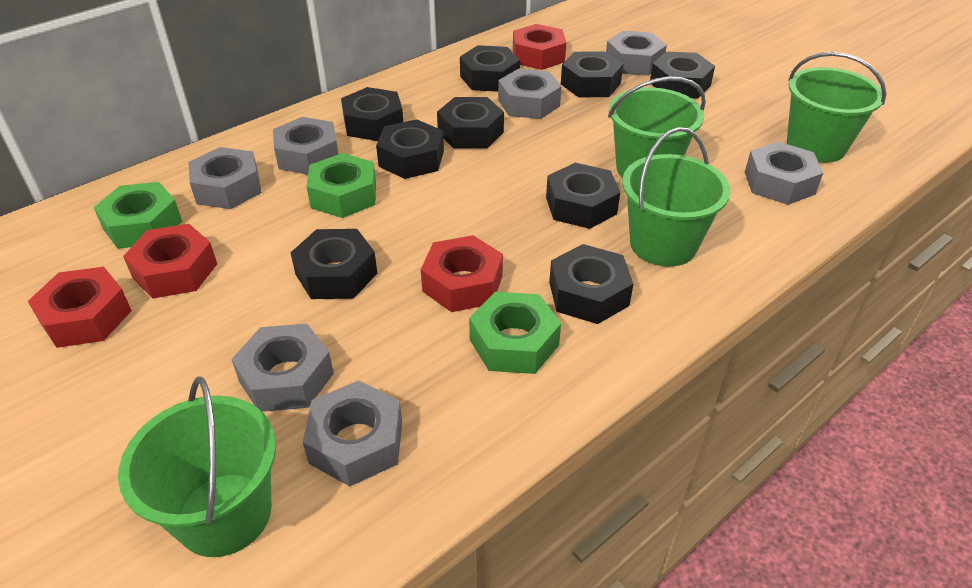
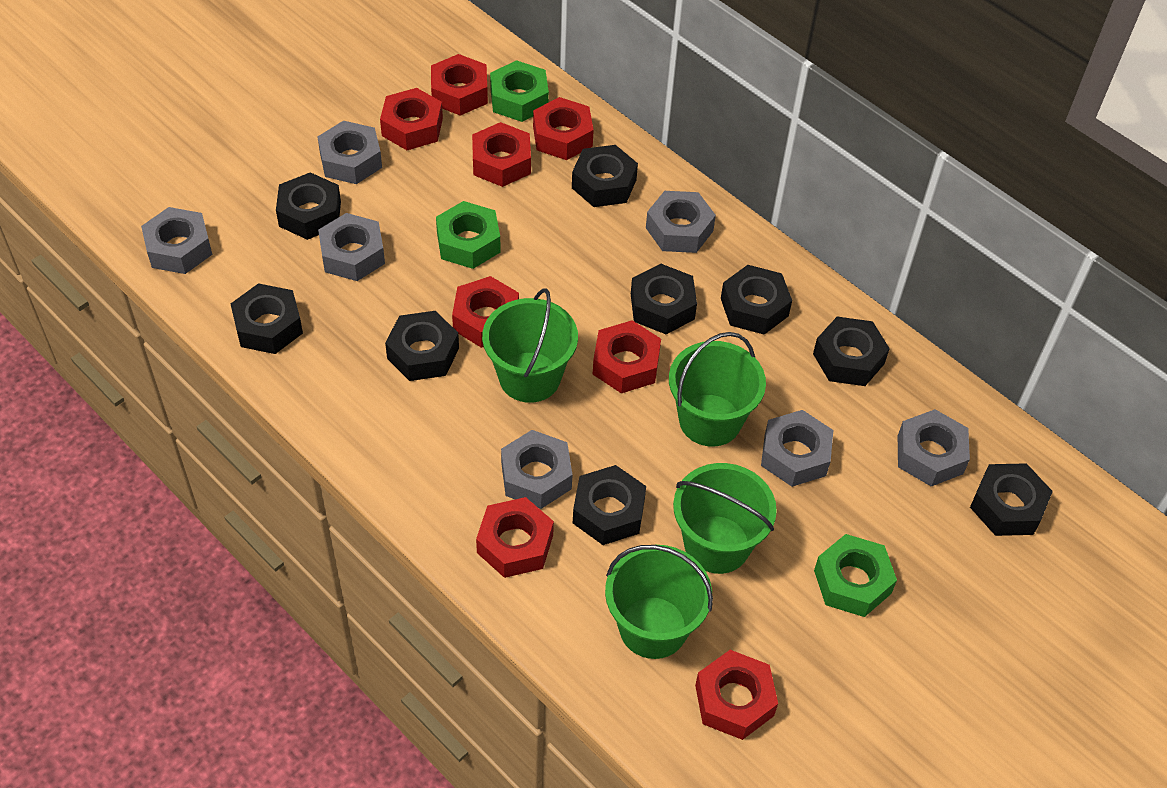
red nut: [28,267,132,348] [123,224,217,298] [421,235,503,312] [513,24,566,70] = 4 -> [380,88,443,150] [431,54,488,116] [452,276,519,348] [472,122,531,187] [476,497,554,578] [533,97,594,160] [592,320,661,393] [695,650,778,740] = 8

